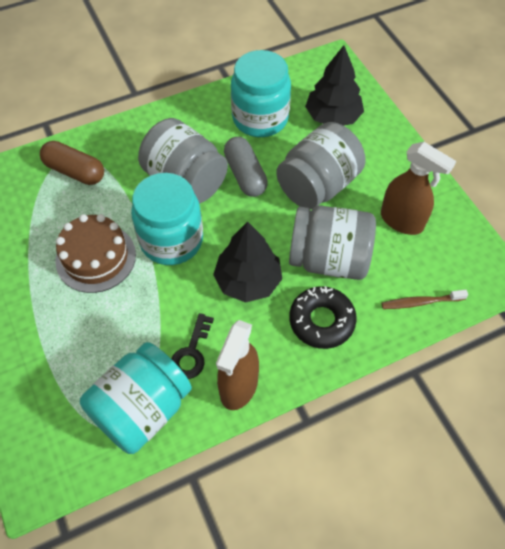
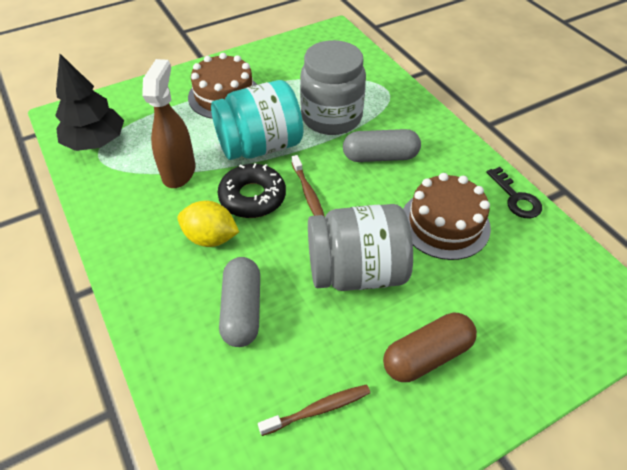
black tree: [213,221,282,303] [305,45,364,126] = 2 -> [55,54,124,151] = 1
brown cake: [55,214,136,293] = 1 -> [188,53,257,119] [403,173,491,260] = 2
brown spray bottle: [216,320,259,410] [381,142,456,235] = 2 -> [142,59,196,188] = 1
brown toothbrush: [381,290,468,309] = 1 -> [258,384,370,436] [292,155,325,217] = 2
grey capsule: [224,137,268,197] = 1 -> [219,257,260,347] [343,129,421,162] = 2
grey jar: [138,118,228,204] [276,122,366,209] [289,206,376,280] = 3 -> [300,40,366,135] [308,204,413,291] = 2
turquoise jar: [80,342,192,454] [131,173,203,265] [231,50,291,137] = 3 -> [211,80,303,160] = 1
yellow lemon: none = 0 -> [177,201,239,247] = 1

